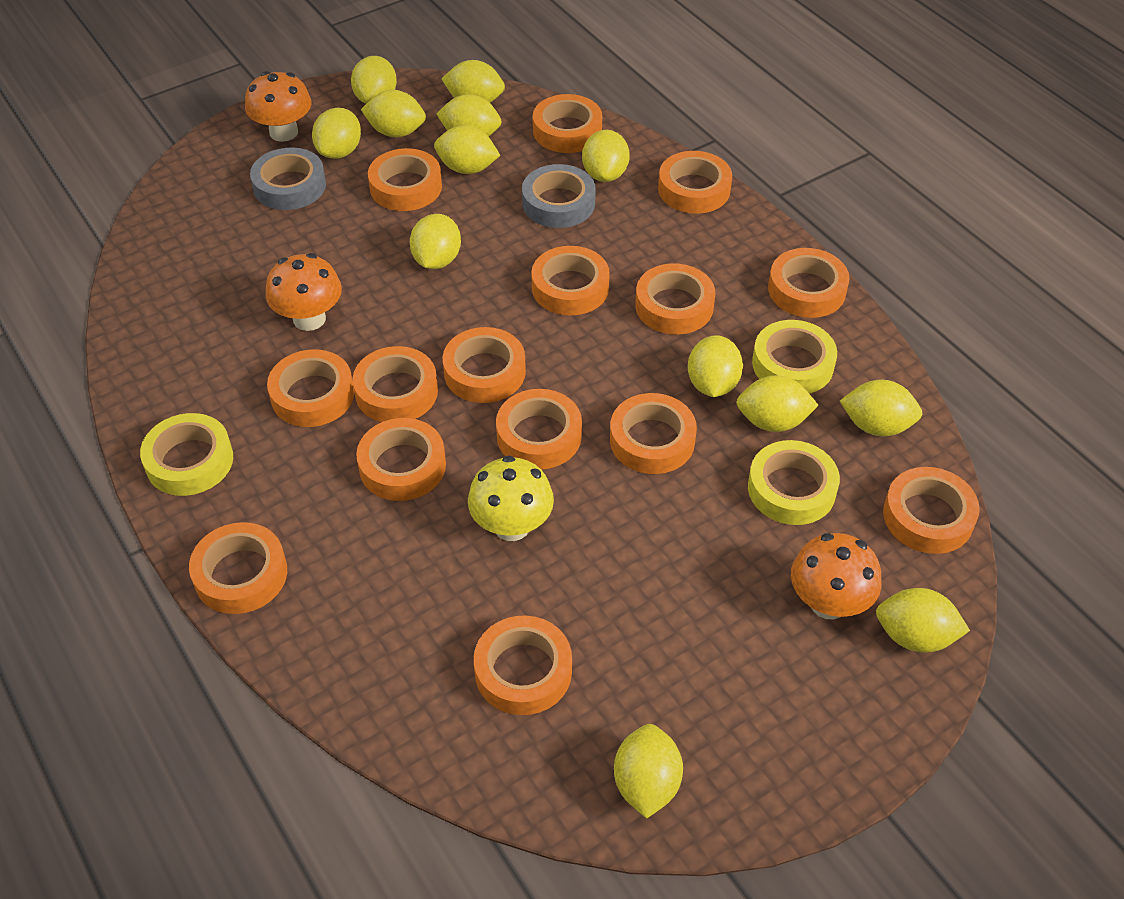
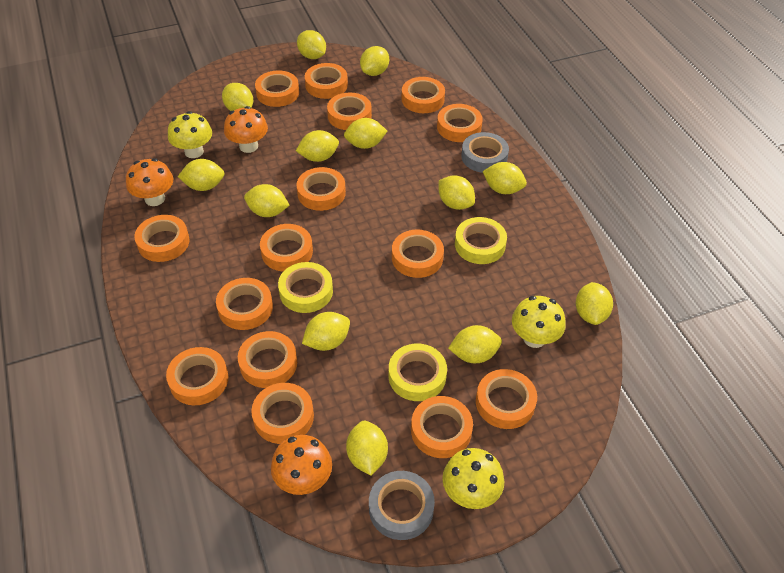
yellow mushroom: [468,455,554,541] = 1 -> [168,111,212,158] [442,448,504,509] [512,296,566,348] = 3

